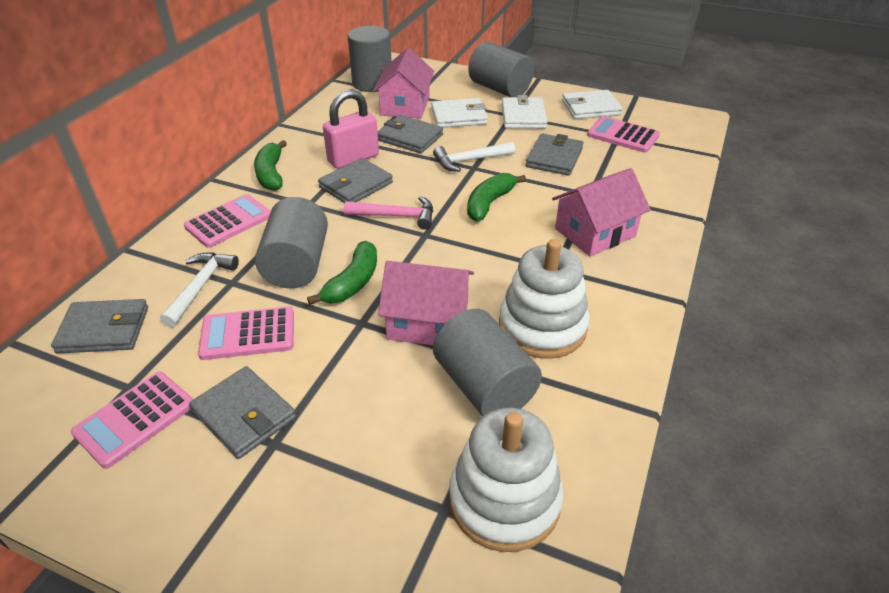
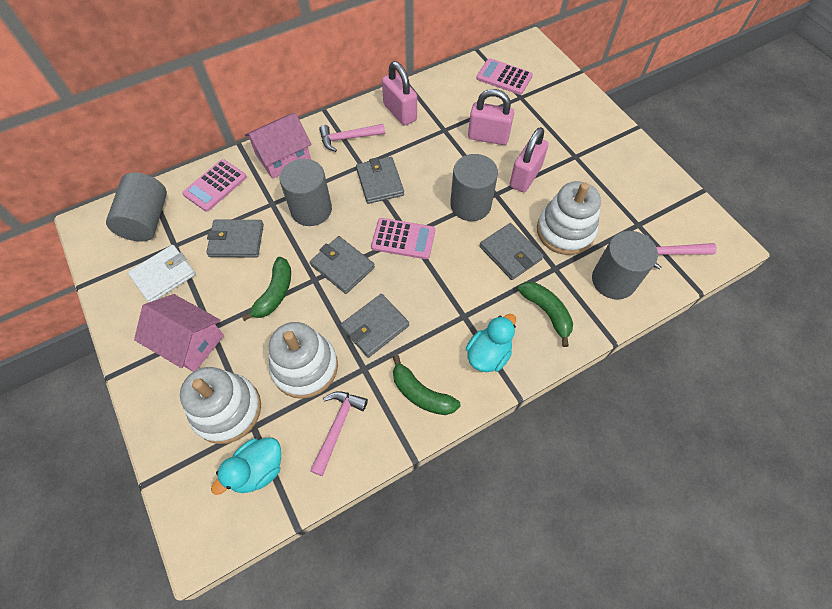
pink calculator: [71,372,193,469] [184,194,271,248] [198,306,294,360] [587,116,660,153] = 4 -> [182,159,247,212] [371,218,435,259] [476,58,533,95] = 3
pink hammer: [344,196,433,230] = 1 -> [310,391,368,476] [319,124,385,152] [646,235,717,270] = 3
pink house: [373,48,435,119] [378,261,474,346] [552,168,651,257] = 3 -> [134,294,224,372] [245,113,311,179] = 2
pink padlock: [323,89,379,169] = 1 -> [382,61,417,126] [468,89,514,145] [510,127,549,192] = 3
turquoise duck: none = 0 -> [211,437,281,495] [466,314,516,372] = 2
white hammer: [160,252,239,327] [433,142,515,172] = 2 -> none = 0
white stacking toy: [449,408,564,552] [499,239,590,359] = 2 -> [180,367,261,444] [269,322,338,399] [537,181,601,255] = 3
white wallet: [431,98,488,128] [502,95,547,129] [562,90,623,119] = 3 -> [128,245,196,302] = 1

